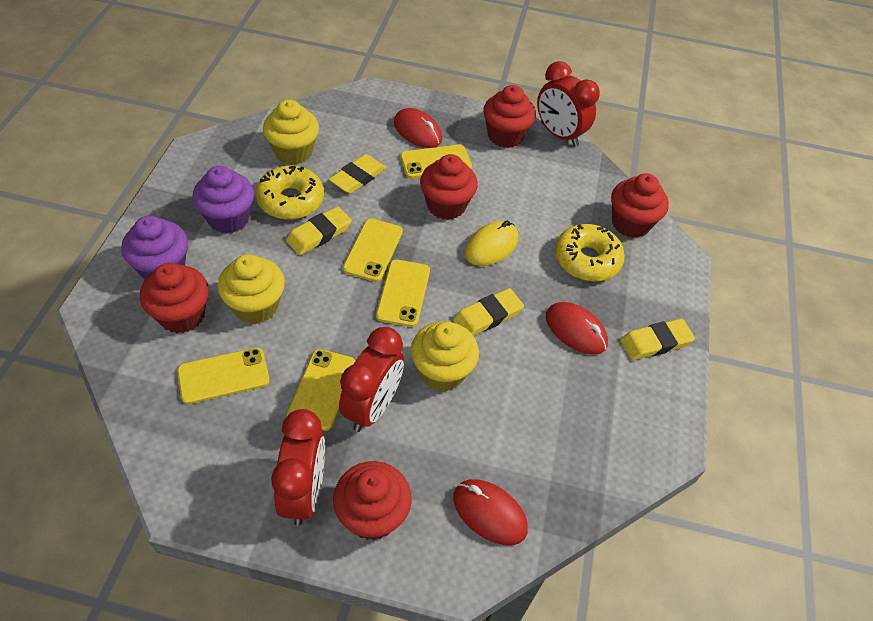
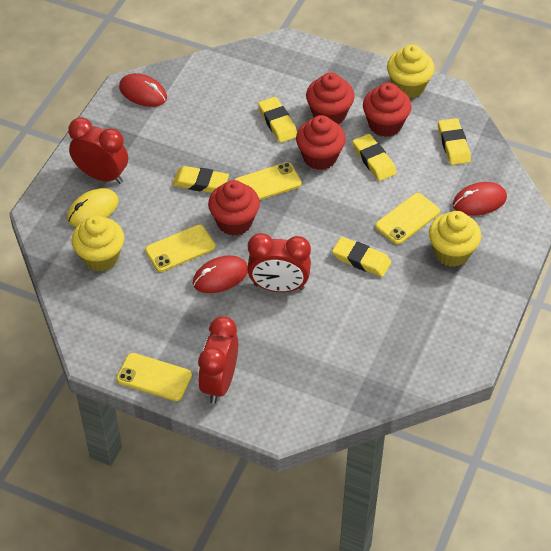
purple cupcake: [121,215,188,280] [193,166,254,233] = 2 -> none = 0
red cupcake: [140,263,209,333] [333,461,412,540] [420,154,478,220] [483,85,536,148] [611,173,669,238] = 5 -> [208,180,260,236] [296,115,346,170] [306,73,354,125] [363,83,412,137] = 4
yellow donut: [255,165,324,220] [555,224,625,282] = 2 -> none = 0
yellow eraser: [286,206,352,255] [329,154,386,194] [453,288,524,336] [620,319,695,360] = 4 -> [172,166,229,193] [258,97,297,143] [332,237,391,277] [352,134,397,181] [438,118,471,165] = 5
yellow phone: [177,348,270,404] [287,349,355,431] [343,219,403,282] [376,259,430,327] [400,145,472,179] = 5 -> [116,353,192,401] [145,225,215,272] [235,162,302,200] [375,193,440,245] = 4

